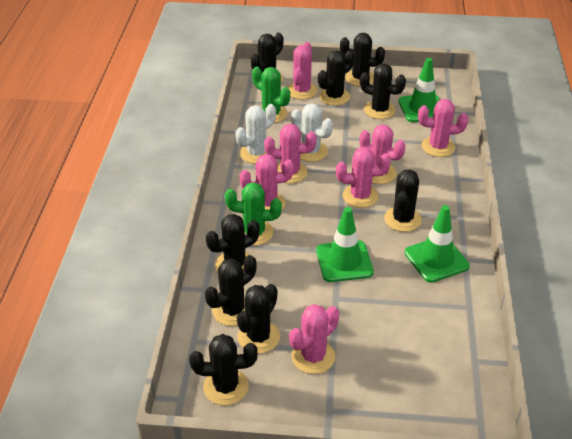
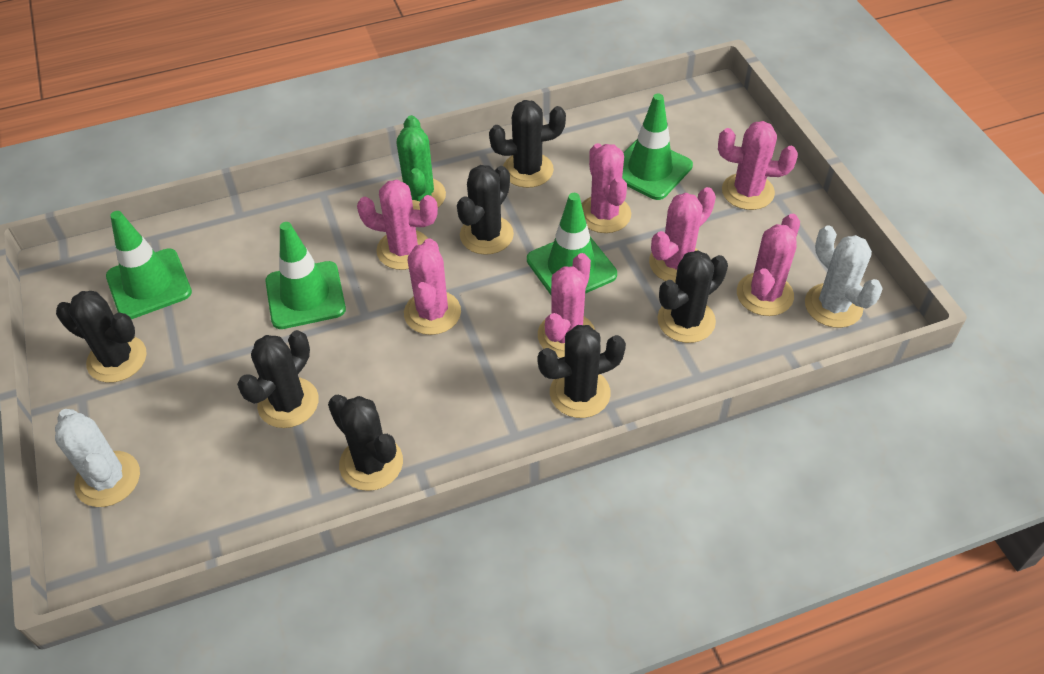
black cactus: [189,334,258,405] [205,255,257,326] [206,214,260,271] [237,284,280,354] [250,33,283,82] [318,50,354,106] [340,33,385,86] [360,63,406,119] [384,170,422,232] = 9 -> [56,291,147,383] [237,330,319,428] [328,395,403,491] [457,165,514,255] [489,100,566,188] [538,325,626,418] [657,250,728,343] = 7
green cactus: [225,182,282,246] [252,67,290,123] = 2 -> [396,115,446,210] = 1
green traffic cone: [316,207,374,282] [398,58,440,122] [405,205,470,283] = 3 -> [106,211,192,319] [265,222,346,329] [527,193,617,295] [622,93,693,200] = 4

